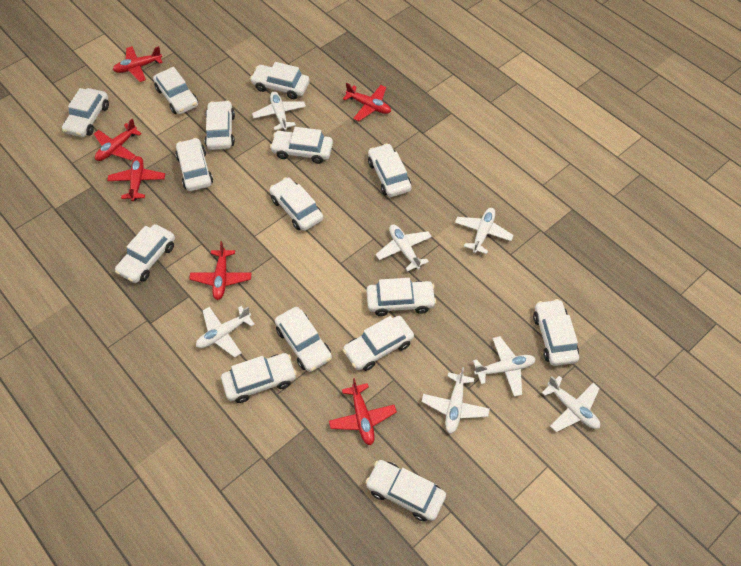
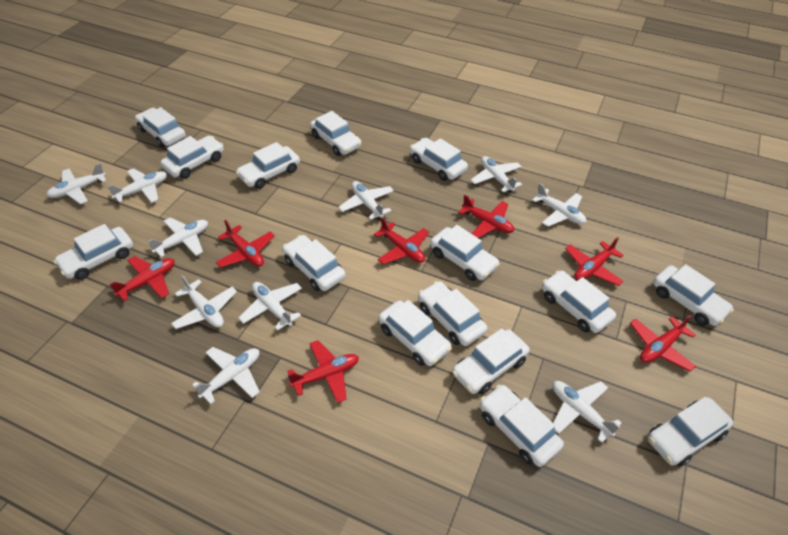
red plane: [94,119,142,161] [107,156,165,201] [113,46,163,82] [189,241,252,300] [329,378,397,445] [343,83,391,121] = 6 -> [109,256,175,301] [216,220,275,268] [288,340,359,403] [374,217,429,264] [458,195,514,238] [565,237,624,286] [630,315,696,372] = 7
white plane: [196,306,255,357] [252,91,306,131] [376,224,432,272] [422,367,490,434] [455,208,514,254] [473,336,535,397] [542,376,600,432] = 7 -> [46,163,106,204] [108,168,167,203] [148,217,208,257] [171,275,237,329] [192,347,260,404] [239,282,302,331] [338,181,394,220] [471,156,522,192] [532,184,586,227] [552,381,622,443] = 10

